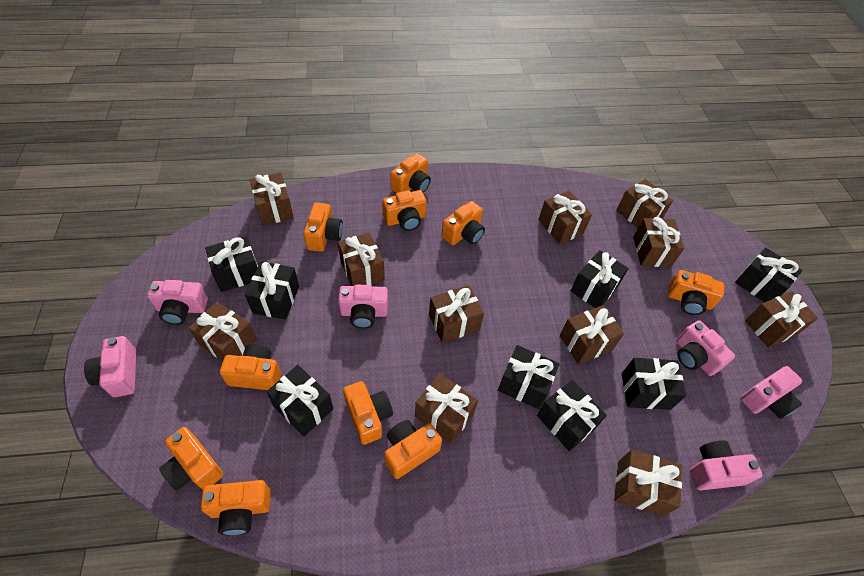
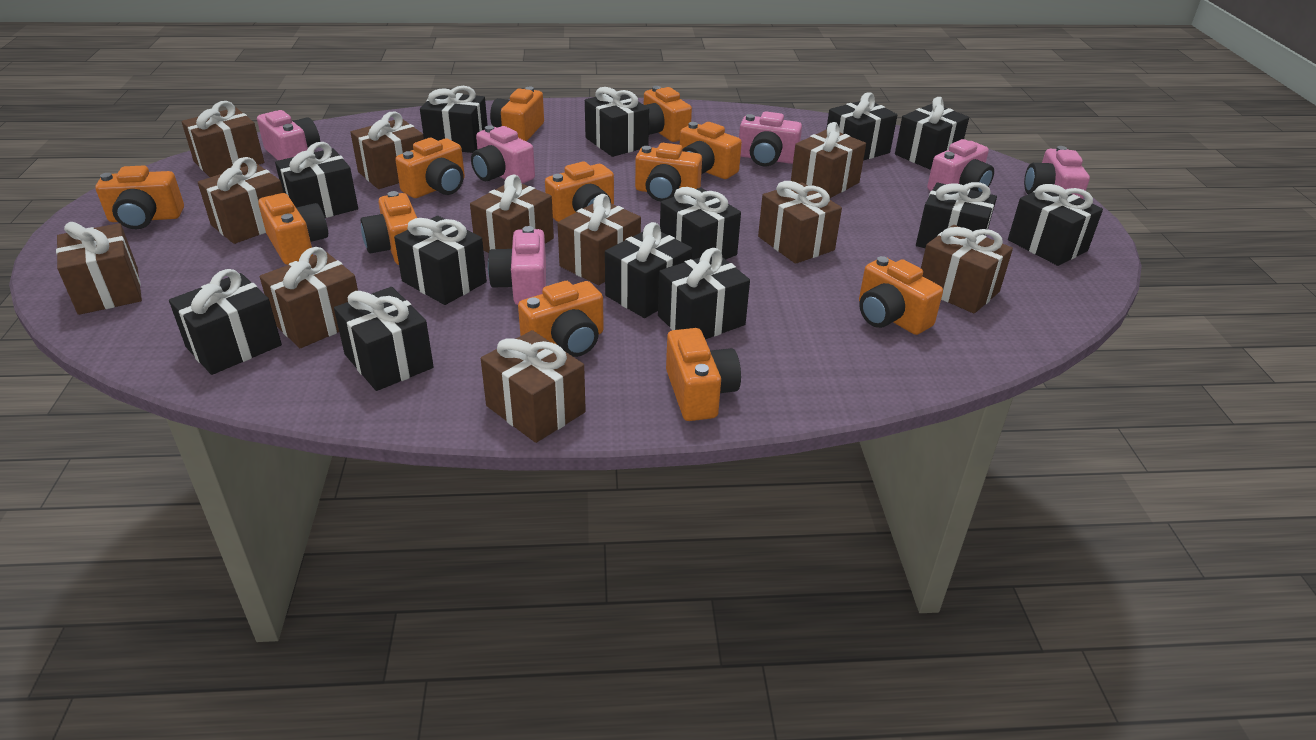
black gift: [205,236,258,292] [245,261,299,320] [266,365,333,436] [498,345,559,409] [537,380,607,451] [571,250,629,308] [622,358,686,410] [735,248,802,303] = 8 -> [169,269,282,375] [275,142,358,218] [334,287,434,391] [394,216,487,305] [420,86,488,153] [585,87,649,157] [605,222,692,318] [658,248,750,339] [660,187,741,260] [826,93,897,161] [895,97,969,169] [916,182,997,248] [1008,184,1103,266] = 13
orange camera: [159,427,223,491] [201,480,271,535] [220,344,281,390] [304,202,343,252] [343,381,393,445] [382,190,427,231] [384,420,442,479] [390,153,431,193] [442,201,485,245] [668,270,724,315] = 10 -> [95,166,184,229] [258,193,328,265] [361,191,417,265] [395,138,465,198] [490,87,544,142] [518,281,604,357] [545,162,614,222] [635,143,702,202] [644,86,692,142] [666,328,741,421] [680,122,742,179] [859,256,943,335] = 12

